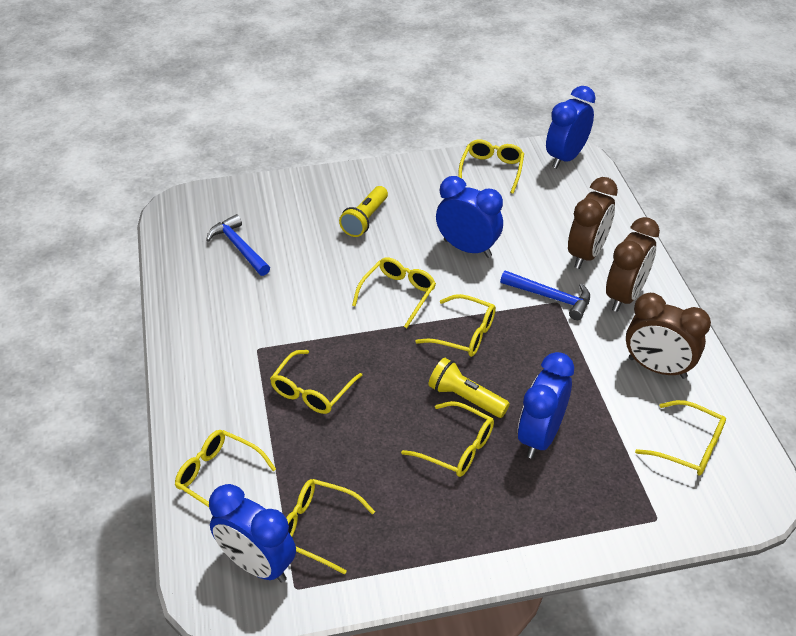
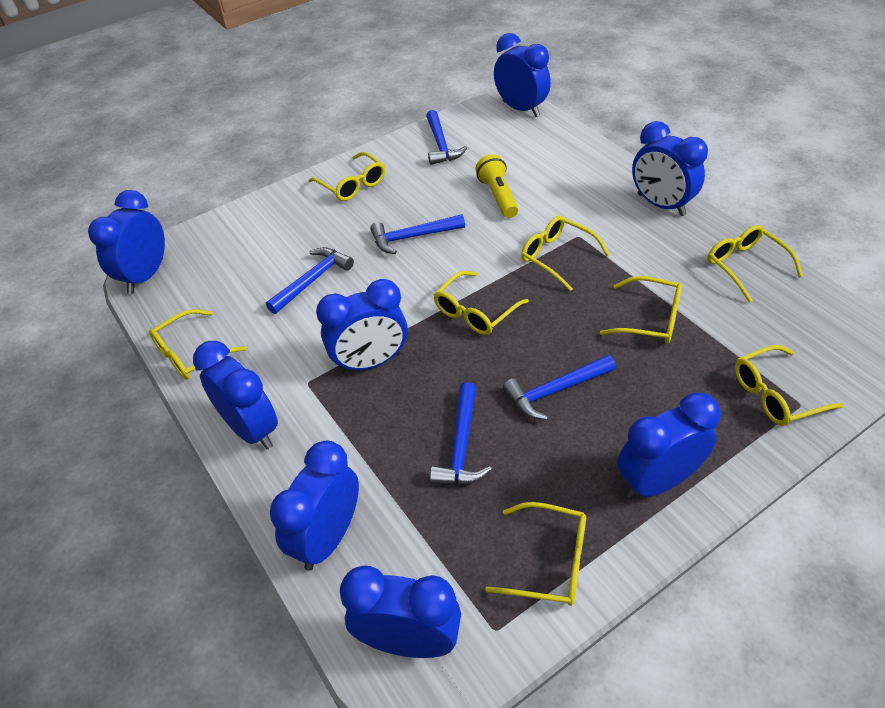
blue clock: [209,484,296,583] [436,176,503,258] [518,352,574,459] [546,86,595,169] = 4 -> [88,190,165,294] [193,341,278,449] [270,441,359,571] [316,279,407,373] [340,565,461,658] [494,33,551,117] [617,392,721,499] [632,121,708,216] = 8
blue hammer: [206,214,270,276] [500,270,590,320] = 2 -> [266,247,354,314] [370,214,465,254] [426,110,467,165] [430,382,492,485] [503,355,616,420] = 5
brown clock: [568,177,618,269] [606,217,660,312] [626,293,711,379] = 3 -> none = 0
yellow flashlight: [339,186,388,237] [428,358,510,418] = 2 -> [475,154,518,218] = 1

